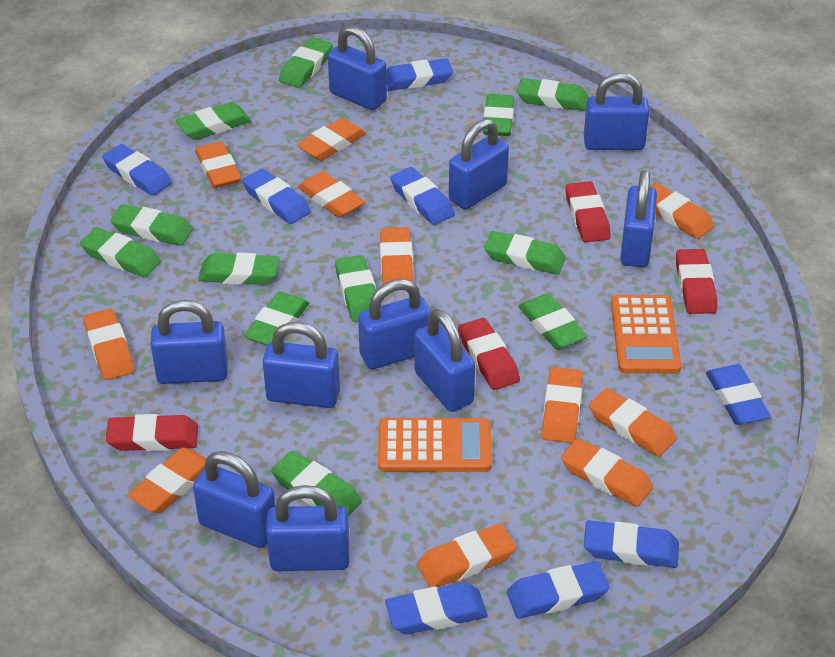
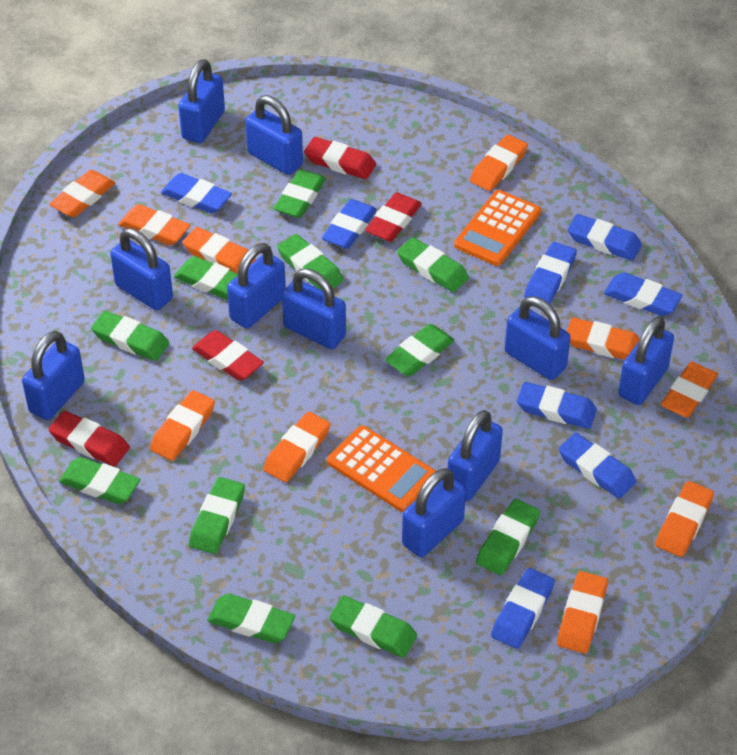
green eraser: [80,227,161,277] [110,204,193,246] [176,102,251,140] [198,253,280,285] [244,292,309,345] [271,451,362,516] [279,37,333,88] [335,255,376,323] [483,94,514,136] [484,231,566,274] [517,78,589,111] [518,293,587,349] = 12 -> [59,457,140,504] [91,311,169,361] [174,256,238,300] [189,477,245,554] [208,593,295,643] [274,169,326,218] [277,234,344,290] [329,595,417,658] [385,324,455,376] [397,237,469,292] [476,499,540,575] = 11
orange eraser: [83,308,134,380] [128,448,206,513] [195,142,241,188] [297,118,367,161] [298,171,365,218] [380,227,413,284] [417,524,516,588] [542,367,583,443] [561,438,653,507] [589,388,676,457] [650,183,714,239] = 11 -> [49,170,115,217] [118,204,190,246] [150,390,215,461] [183,227,256,274] [263,411,331,482] [470,134,528,191] [557,571,608,654] [567,317,640,360] [655,481,714,557] [661,362,718,418] = 10

